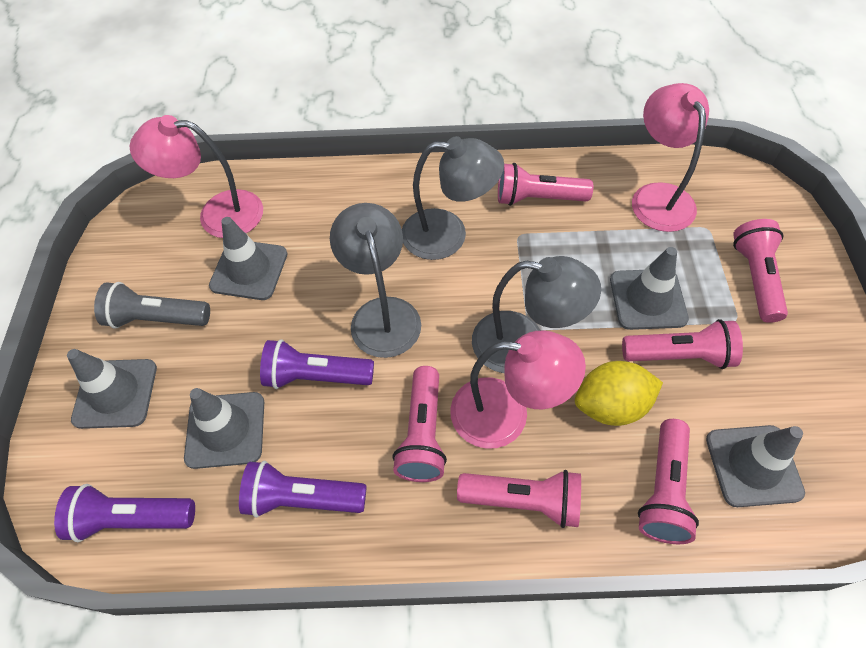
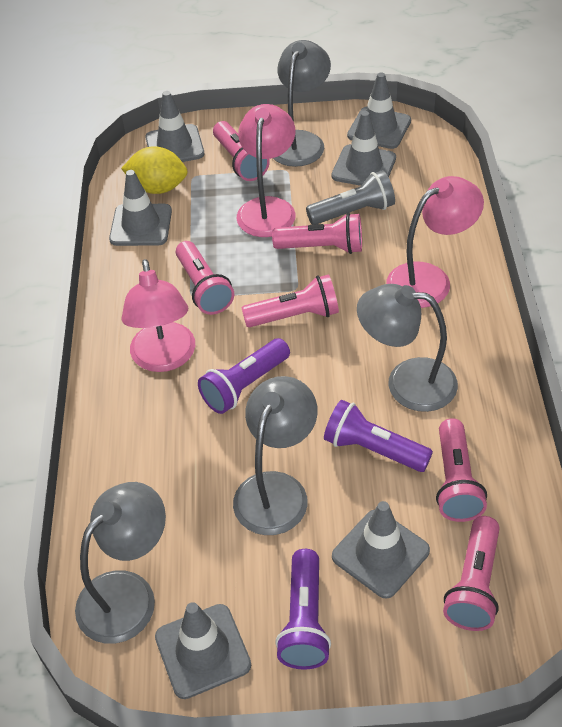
grey lamp: [330,203,421,358] [402,136,504,260] [472,256,601,373] = 3 -> [75,482,166,644] [233,376,318,535] [273,40,331,167] [357,284,458,412] = 4
grey traffic cone: [67,349,157,429] [184,388,264,469] [209,217,287,300] [610,247,689,330] [706,425,805,507] = 5 -> [109,170,172,246] [145,91,204,162] [155,602,251,699] [332,111,396,186] [332,501,430,599] [347,72,411,149] = 6

